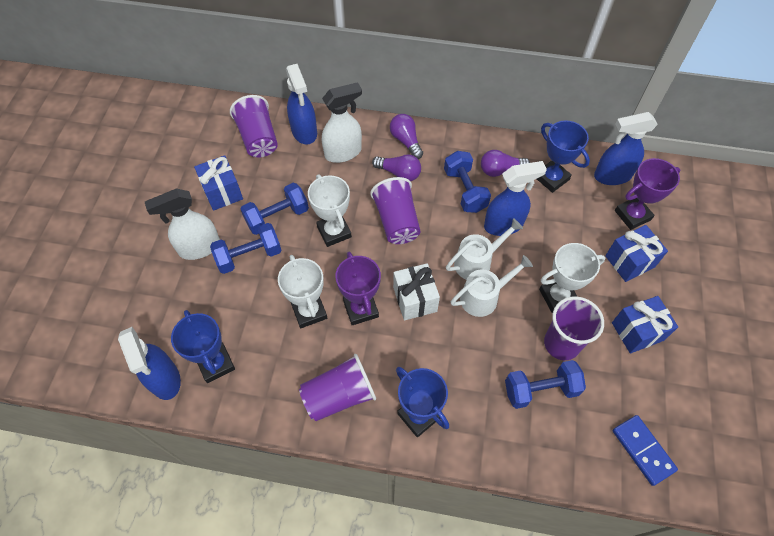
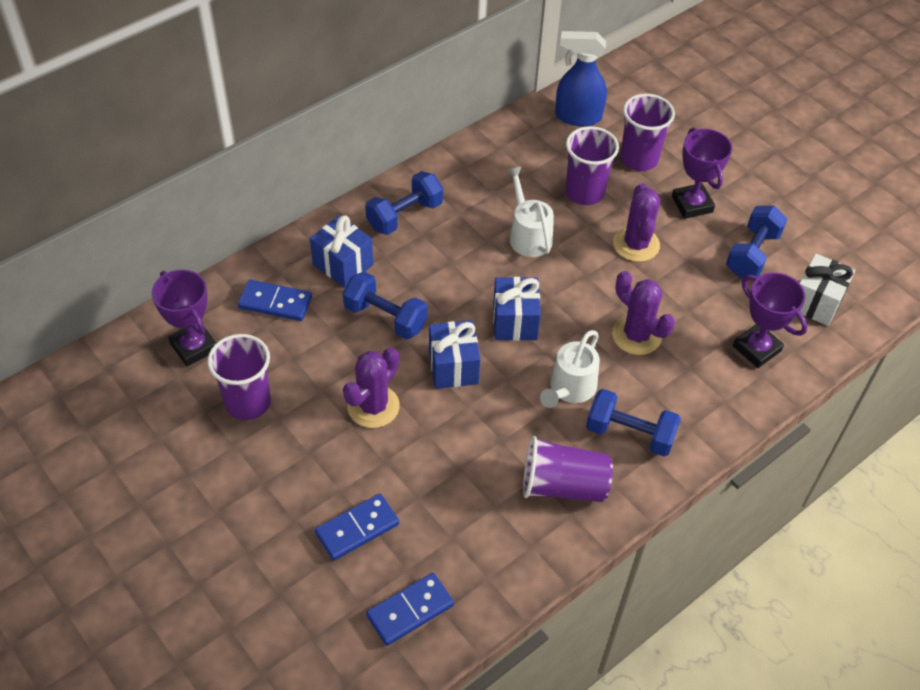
blue domino: [613,415,678,486] = 1 -> [238,280,312,321] [315,494,399,561] [366,573,454,646] = 3
blue spray bottle: [118,327,181,400] [286,64,317,145] [484,161,547,236] [594,112,658,185] = 4 -> [555,31,607,126] = 1
blue trophy: [171,310,235,383] [396,367,449,437] [537,120,590,193] = 3 -> none = 0
purple cactus: none = 0 -> [343,347,400,428] [612,271,675,355] [613,183,660,262] = 3
purple light bulb: [372,155,421,181] [390,114,423,159] [481,150,530,177] = 3 -> none = 0
purple trophy: [335,252,381,325] [615,158,680,230] = 2 -> [152,269,216,366] [672,128,732,219] [733,272,807,368] = 3
white spray bottle: [145,189,220,260] [322,82,362,163] = 2 -> none = 0
white trophy: [278,255,327,328] [308,174,352,247] [539,243,605,313] = 3 -> none = 0

